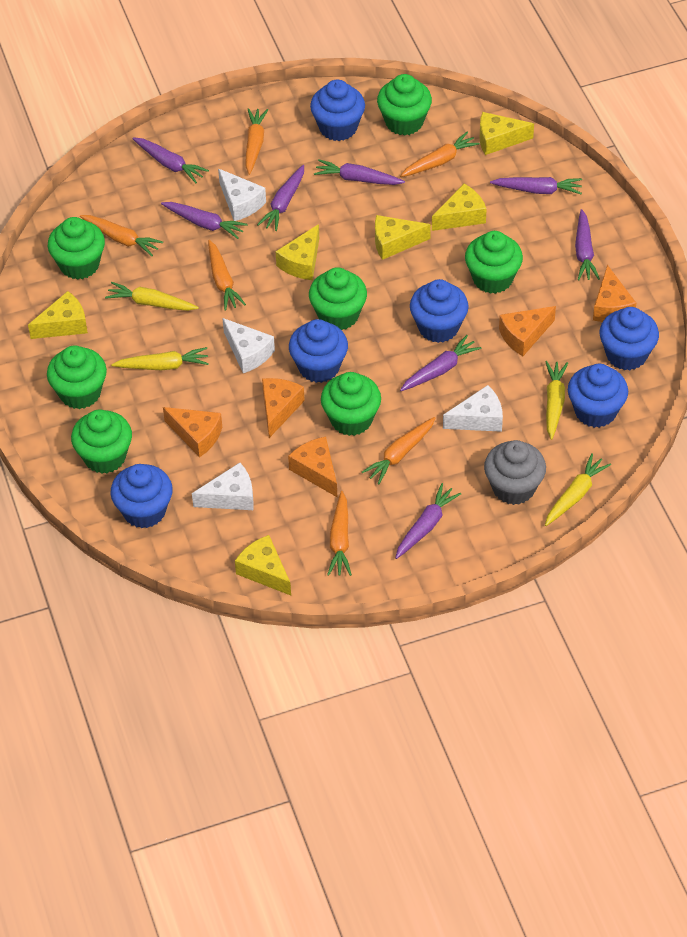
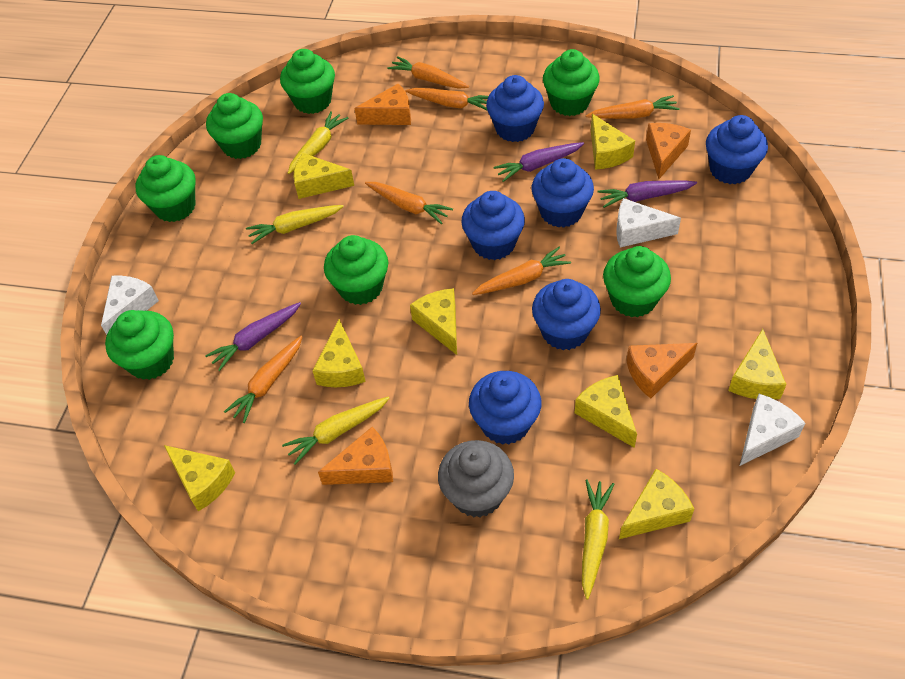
orange cheese: [163,407,222,458] [262,378,305,438] [288,437,337,497] [499,306,556,356] [593,265,636,322] = 5 -> [318,427,393,485] [354,84,411,125] [626,343,697,399] [646,123,691,179] = 4
purple carrot: [132,137,209,183] [161,202,248,239] [257,165,304,231] [314,159,405,185] [395,483,461,559] [400,335,481,391] [490,177,582,194] [575,209,600,280] = 8 -> [205,302,301,371] [493,142,584,182] [598,181,697,208] = 3
white cheese: [192,463,254,510] [218,169,266,221] [222,318,275,373] [443,385,503,432] = 4 -> [101,276,159,335] [616,198,681,247] [740,394,805,466] = 3
yellow cheese: [28,291,88,339] [235,535,291,595] [275,224,319,280] [375,215,431,260] [432,184,487,231] [480,112,534,155] = 6 -> [164,445,235,511] [294,153,354,199] [312,319,366,387] [410,288,457,355] [575,375,637,448] [591,114,635,170] [619,469,694,539] [728,329,787,399] = 8

